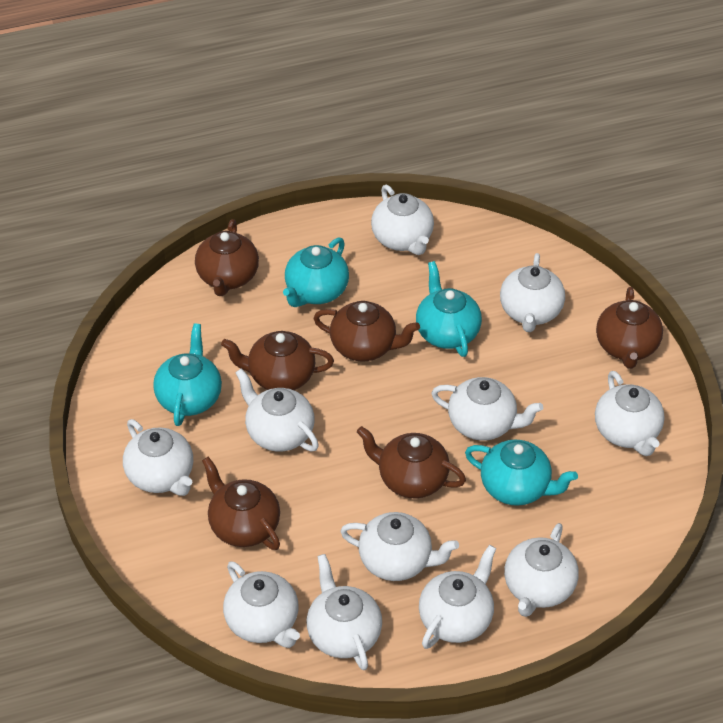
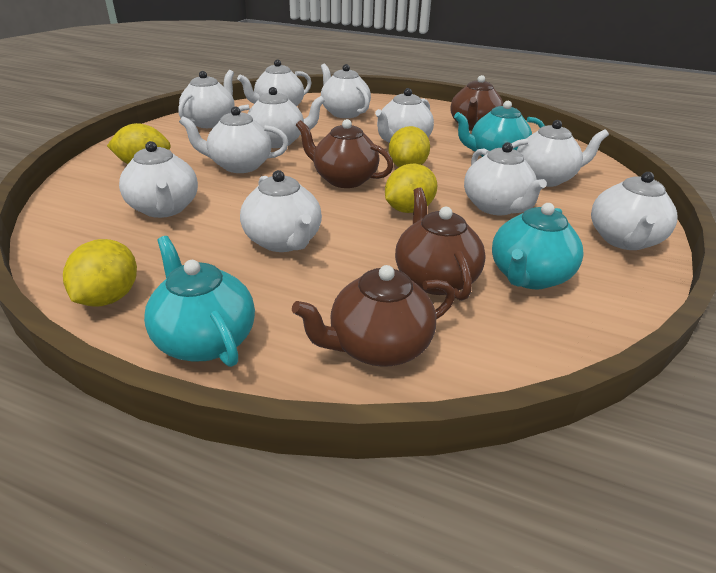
brown teapot: [195,219,259,296] [202,457,280,550] [221,331,334,390] [313,301,420,362] [357,426,466,499] [596,287,663,369] = 6 -> [292,265,455,367] [296,119,394,188] [395,187,486,301] [450,75,503,131] = 4
turquoise teapot: [153,323,222,426] [283,237,349,307] [416,261,482,357] [465,439,578,506] = 4 -> [144,236,255,367] [454,101,545,157] [492,203,583,289] = 3
yellow lemon: none = 0 -> [63,239,137,306] [107,123,171,164] [385,164,437,213] [389,126,430,167] = 4

